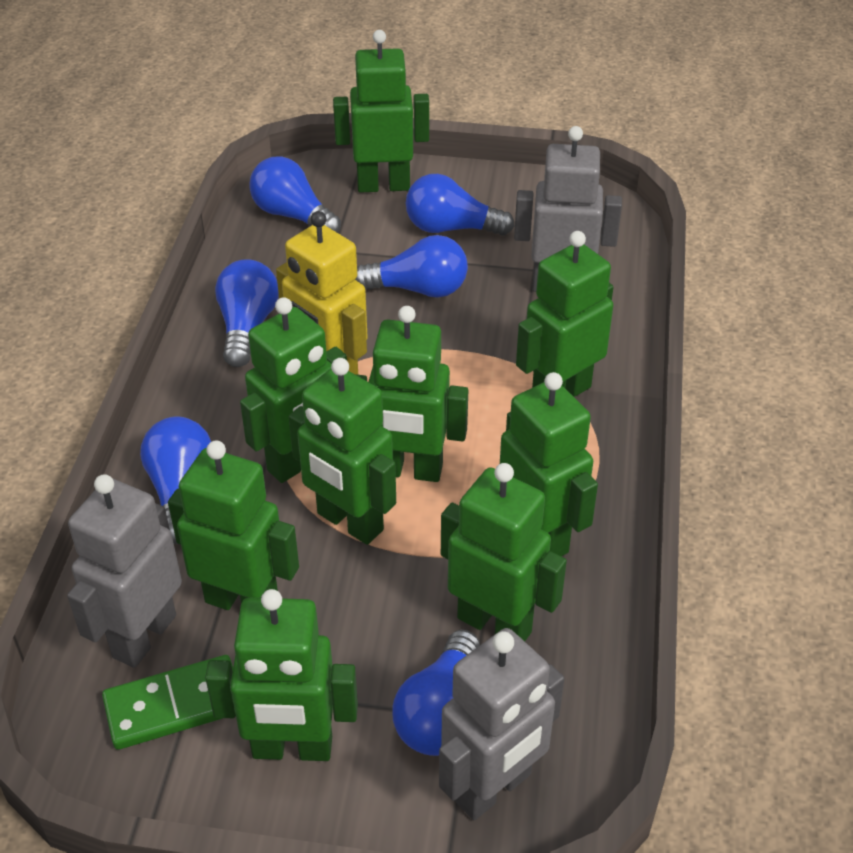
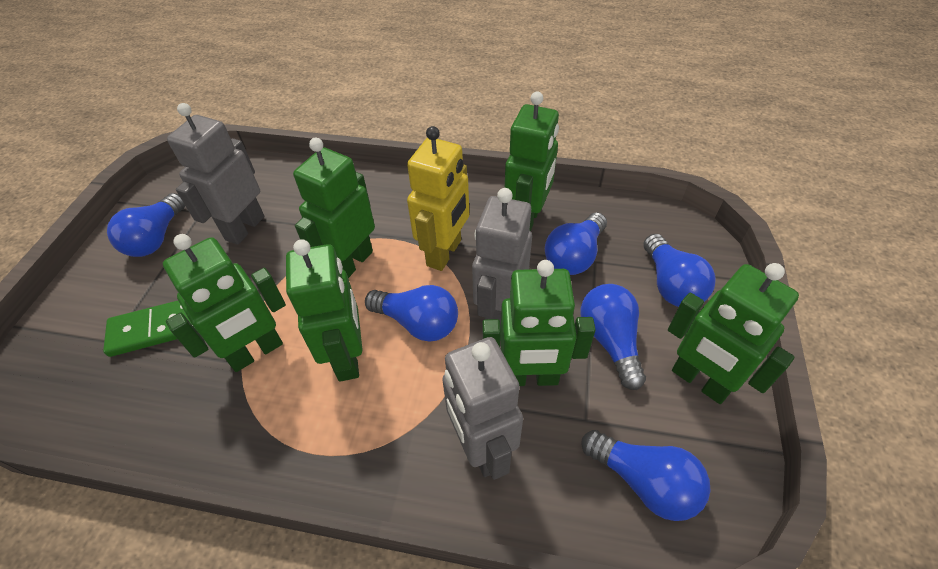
green robot: [168,440,299,610] [205,589,358,761] [240,297,347,483] [289,358,396,545] [333,30,429,193] [355,306,468,482] [441,463,567,641] [500,372,598,556] [516,231,613,397] = 9 -> [163,234,286,372] [286,239,363,382] [293,138,375,278] [483,260,595,386] [505,92,559,231] [668,263,799,404] = 6

